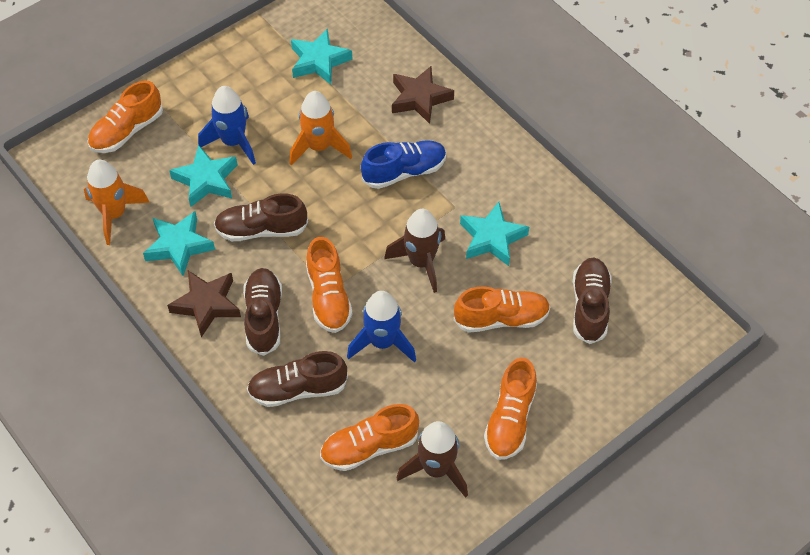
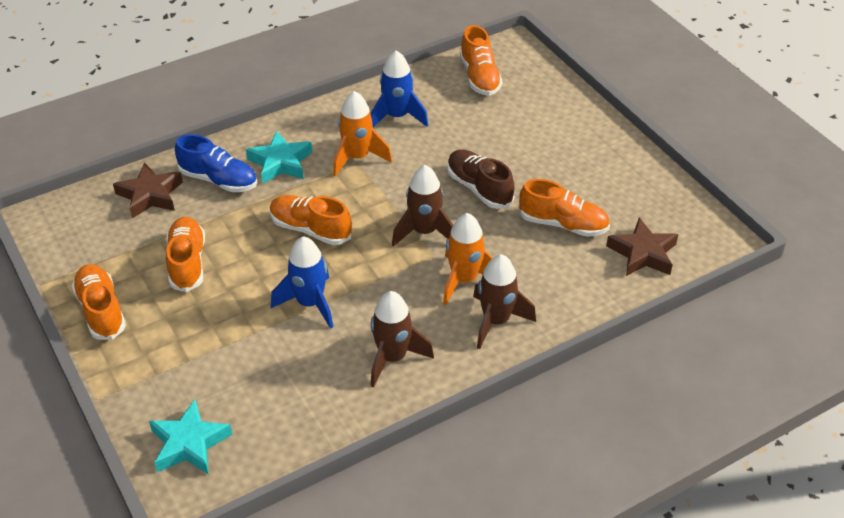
brown rocket: [384,209,445,293] [397,421,468,498] = 2 -> [371,291,434,387] [392,165,453,247] [473,254,536,349] = 3
brown shoe: [214,193,308,241] [243,268,282,356] [247,351,348,407] [573,257,612,344] = 4 -> [447,149,515,209] = 1
turquoise star: [143,211,215,276] [169,145,237,207] [291,29,353,84] [460,202,529,266] = 4 -> [149,400,232,475] [246,131,312,183] = 2

